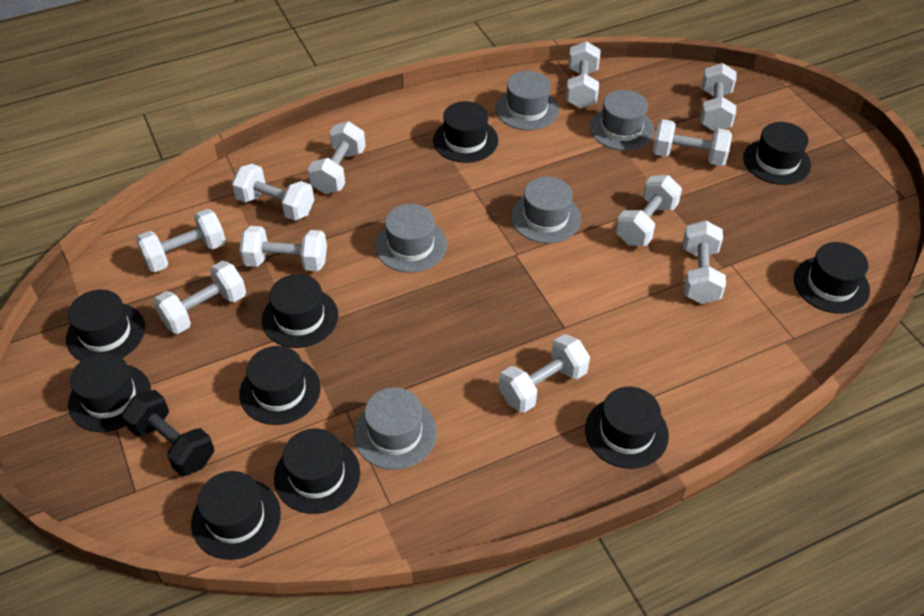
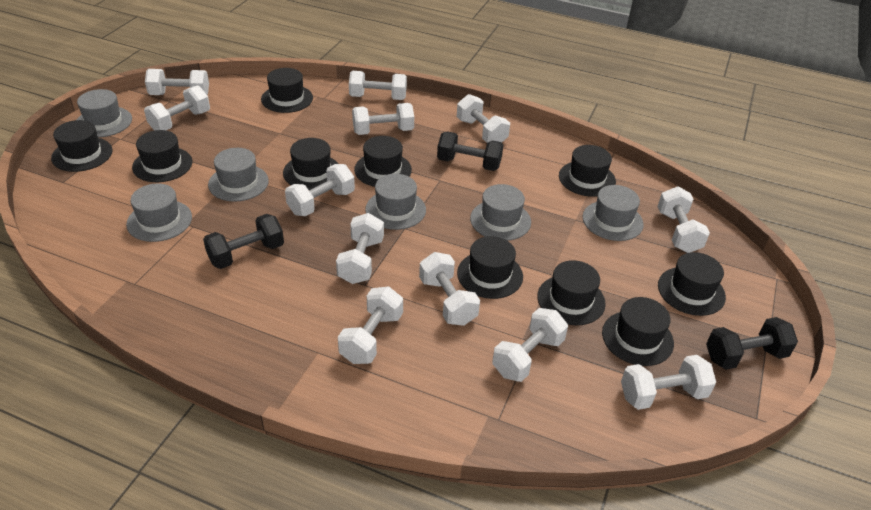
black dumbbell: [122,390,214,476] = 1 -> [203,214,284,269] [437,131,503,171] [706,317,798,370] = 3
grey hat: [354,387,437,470] [375,204,447,273] [495,71,559,130] [511,176,581,243] [589,90,654,151] = 5 -> [77,89,132,137] [126,184,192,242] [208,148,269,202] [365,174,426,230] [470,184,531,241] [582,185,644,241] = 6
white dumbbell: [136,209,226,272] [153,261,246,334] [232,164,314,221] [239,226,327,271] [308,121,366,194] [499,334,590,413] [566,41,601,109] [616,175,682,246] [653,119,732,166] [683,220,726,304] [700,63,737,131] = 11 -> [144,85,210,131] [145,69,209,95] [285,164,355,216] [336,213,384,284] [338,287,403,364] [349,71,407,100] [352,103,414,135] [419,252,480,326] [457,94,510,143] [492,308,568,382] [621,355,716,410] [657,187,710,253] = 12

